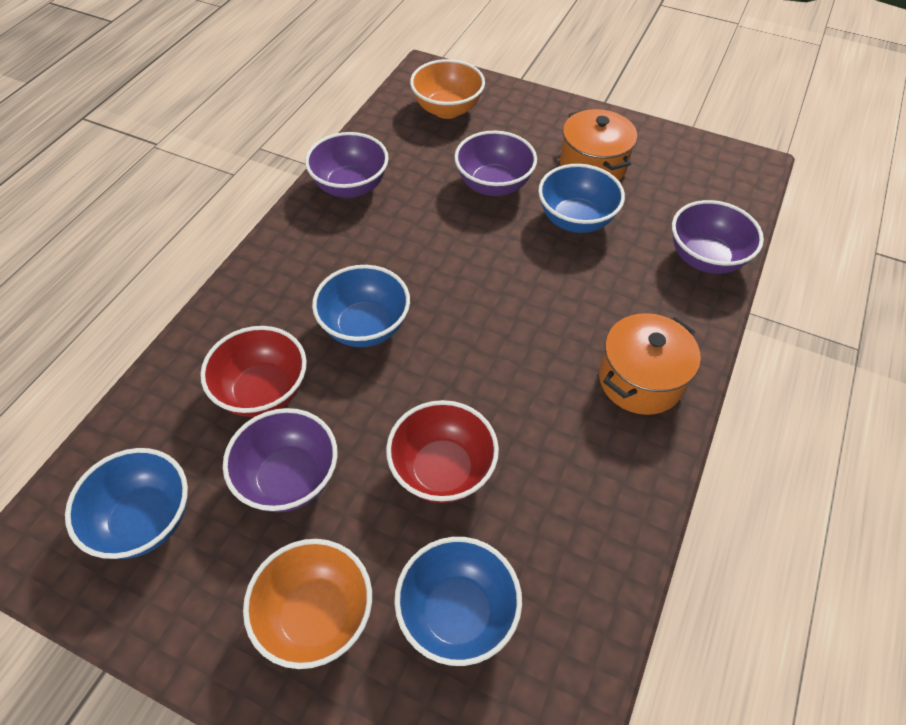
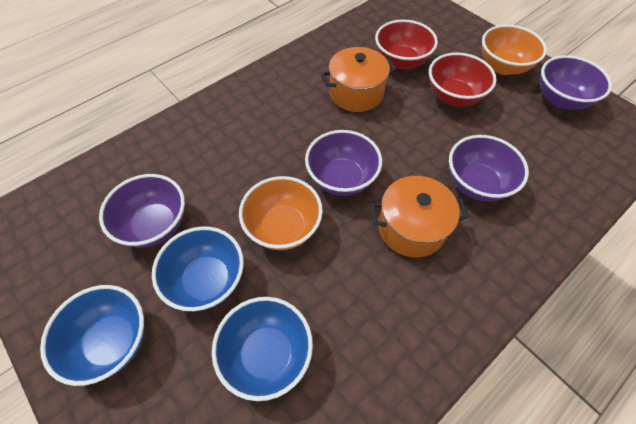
blue bowl: [65,448,188,559] [312,265,410,347] [394,537,522,666] [538,164,625,233] = 4 -> [40,285,144,386] [152,226,244,311] [212,297,313,401] = 3

